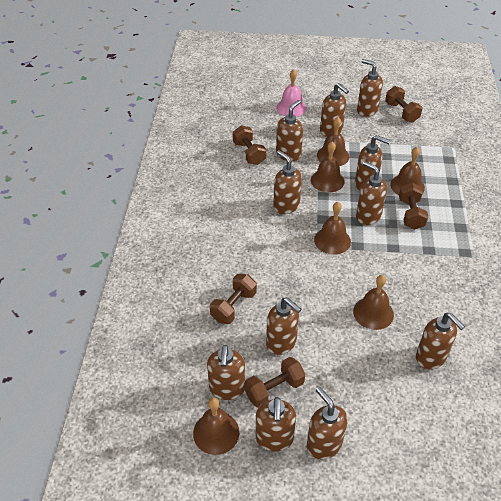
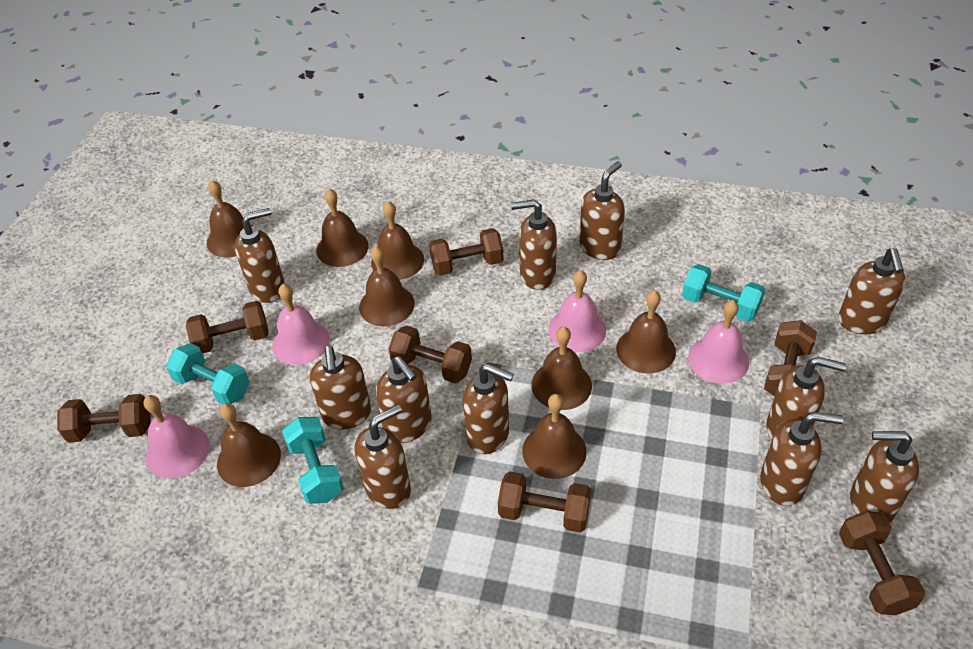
brown bell: [193,398,239,455] [311,142,345,193] [314,202,351,255] [317,117,349,166] [353,275,394,330] [390,147,425,195] = 6 -> [207,180,253,258] [217,403,281,487] [316,189,369,267] [359,246,415,326] [371,201,424,280] [522,394,587,479] [531,327,592,410] [616,290,676,373] = 8
brown dumbbell: [210,274,257,324] [233,125,266,165] [245,357,305,408] [385,86,423,122] [399,183,428,230] = 5 -> [57,394,151,443] [186,301,268,354] [388,325,472,383] [429,228,504,276] [498,471,591,533] [764,320,817,397] [839,511,926,615] = 7
pink bell: [276,69,307,117] = 1 -> [143,395,210,479] [272,284,330,365] [548,270,606,352] [688,300,749,384] = 4
turquoise dumbbell: none = 0 -> [166,343,250,404] [282,417,344,504] [682,264,765,322] = 3

